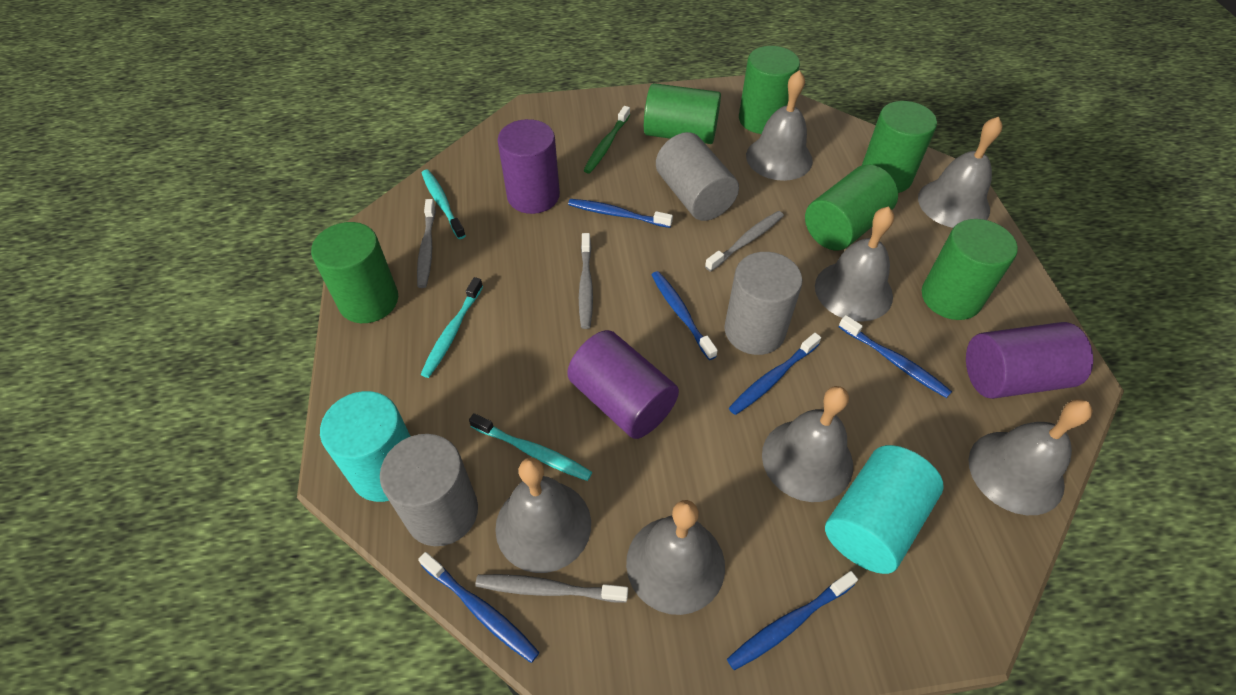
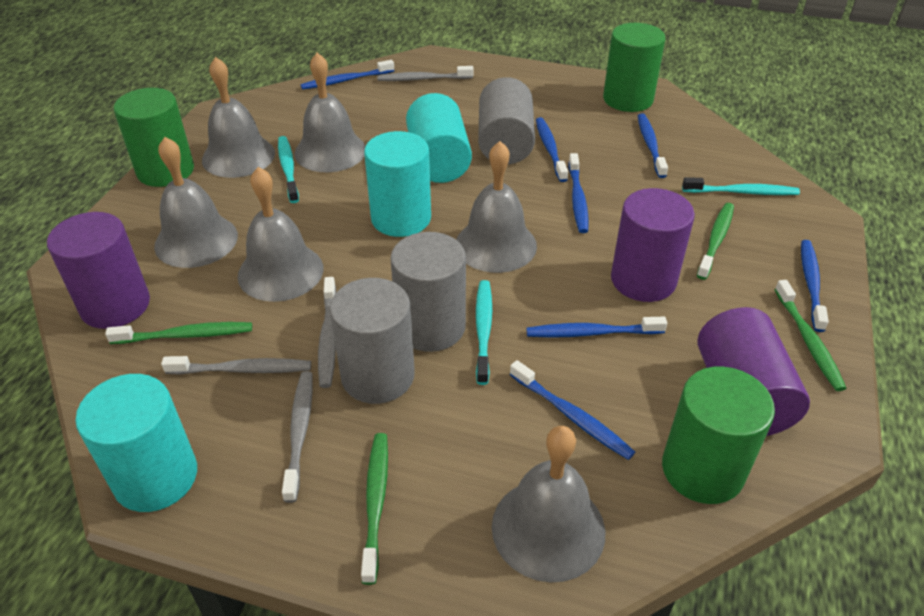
blue toothbrush: [418,552,540,663] [568,199,673,228] [652,271,718,360] [727,571,858,670] [729,333,821,415] [839,315,952,398] = 6 -> [300,60,394,90] [510,360,635,460] [526,317,667,338] [536,117,568,182] [569,153,589,233] [638,114,668,178] [801,240,829,332] = 7
green cylinder: [311,222,398,323] [644,83,721,144] [739,46,800,134] [805,164,898,250] [862,101,937,193] [922,219,1018,320] = 6 -> [114,88,194,187] [603,23,666,112] [662,366,775,504] = 3
green toothbrush: [583,106,630,174] = 1 -> [105,322,252,344] [361,433,388,585] [697,203,734,280] [775,280,847,391] = 4
grey bell: [495,457,591,573] [626,500,725,615] [746,70,813,181] [762,386,853,502] [815,206,894,322] [918,116,1002,228] [968,399,1093,515] = 7 -> [154,137,238,268] [202,57,275,178] [238,167,323,302] [295,53,366,172] [456,141,537,273] [492,426,605,582] = 6
turquoise cylinder: [320,391,410,502] [825,445,944,574] = 2 -> [75,374,197,512] [364,131,431,237] [406,93,472,183] = 3

